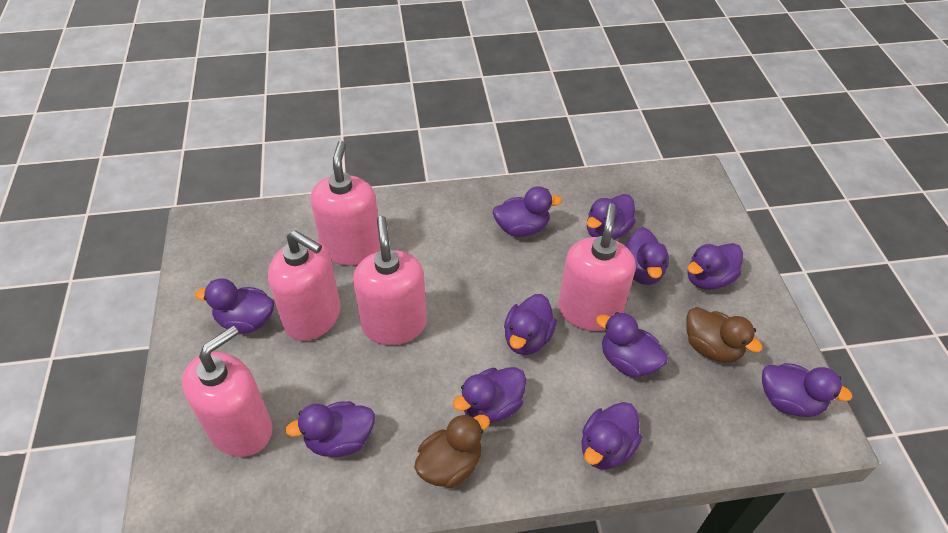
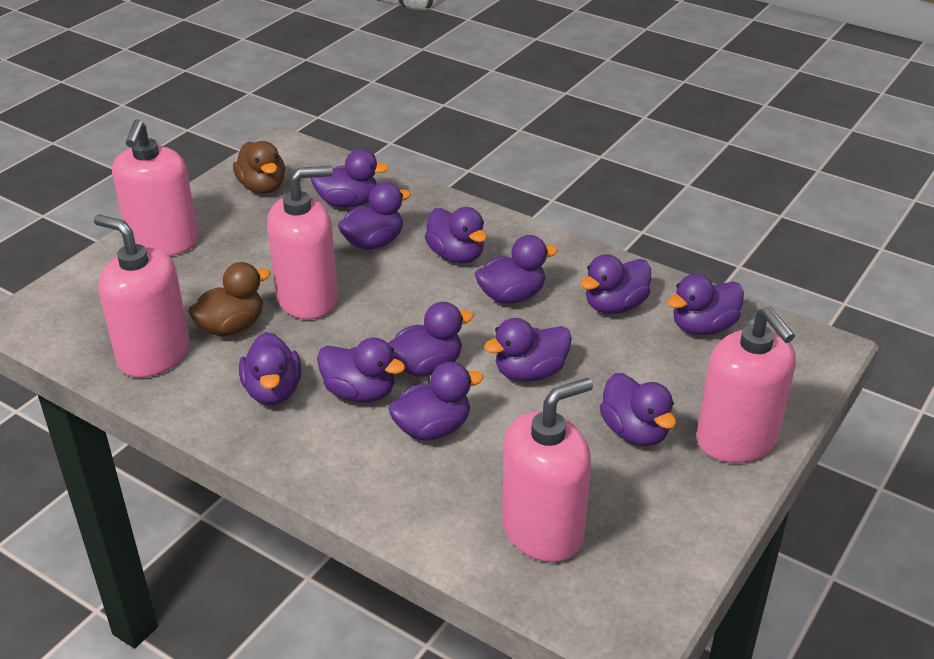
purple duck: [195,278,274,333] [285,401,375,457] [453,367,526,423] [493,186,562,237] [504,294,557,355] [581,402,642,469] [587,194,636,240] [596,312,668,378] [624,227,669,285] [687,243,743,290] [762,363,853,417] = 11 -> [239,332,301,405] [311,149,389,208] [317,337,405,403] [338,182,411,250] [388,302,474,377] [388,362,483,440] [425,207,487,263] [475,235,558,304] [484,318,572,382] [581,254,651,314] [600,373,676,446] [667,274,744,335] = 12

